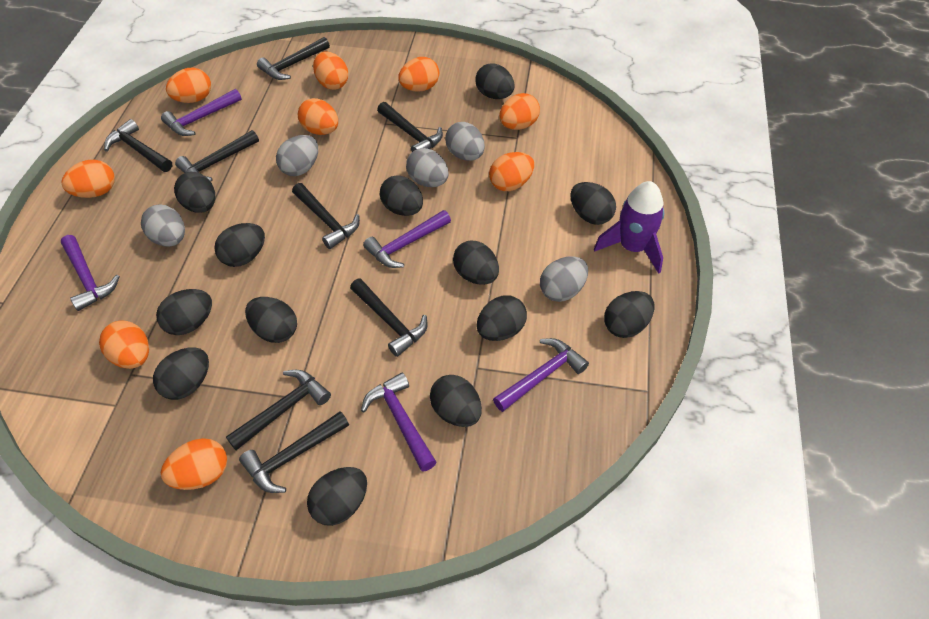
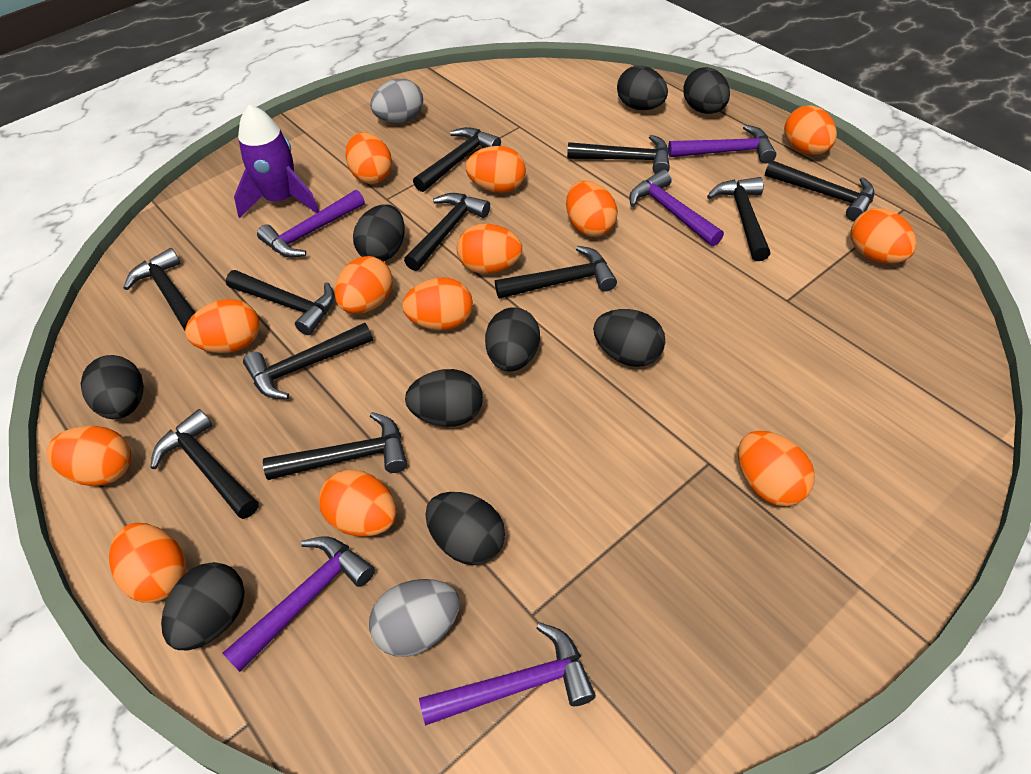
black egg: [153,347,209,400] [156,289,212,335] [174,172,216,213] [214,223,265,267] [245,297,297,343] [307,467,367,526] [380,175,423,216] [430,375,482,427] [453,240,499,285] [476,63,515,99] [476,295,527,341] [570,182,616,225] [604,291,654,338] = 13 -> [81,355,144,419] [161,562,244,650] [353,204,405,262] [405,369,483,427] [425,492,505,565] [485,307,540,371] [593,309,665,367] [617,66,668,110] [683,67,730,114] = 9
black hammer: [104,119,172,172] [175,130,259,181] [226,370,331,450] [239,411,349,493] [257,37,330,80] [292,183,360,249] [350,278,427,357] [377,102,443,152] = 8 -> [124,248,196,331] [150,409,259,519] [226,270,335,335] [243,323,373,399] [263,412,407,480] [404,193,490,271] [413,127,501,192] [495,246,617,299] [567,134,670,174] [707,177,770,261] [765,160,875,221] = 11
grey egg: [141,205,185,247] [276,135,318,176] [406,148,448,187] [445,122,485,161] [540,256,588,302] = 5 -> [369,579,460,657] [370,79,423,123] = 2
orange egg: [61,160,115,198] [99,321,149,369] [161,438,227,490] [166,68,211,103] [298,98,338,135] [313,51,348,90] [398,57,440,92] [489,152,534,191] [499,93,540,130] = 9 -> [46,426,131,486] [109,523,186,603] [185,299,260,353] [319,469,397,536] [335,256,393,314] [345,132,392,184] [402,277,473,330] [457,224,522,274] [465,146,526,193] [566,181,617,237] [738,431,815,506] [784,105,837,155] [851,208,916,263] = 13

